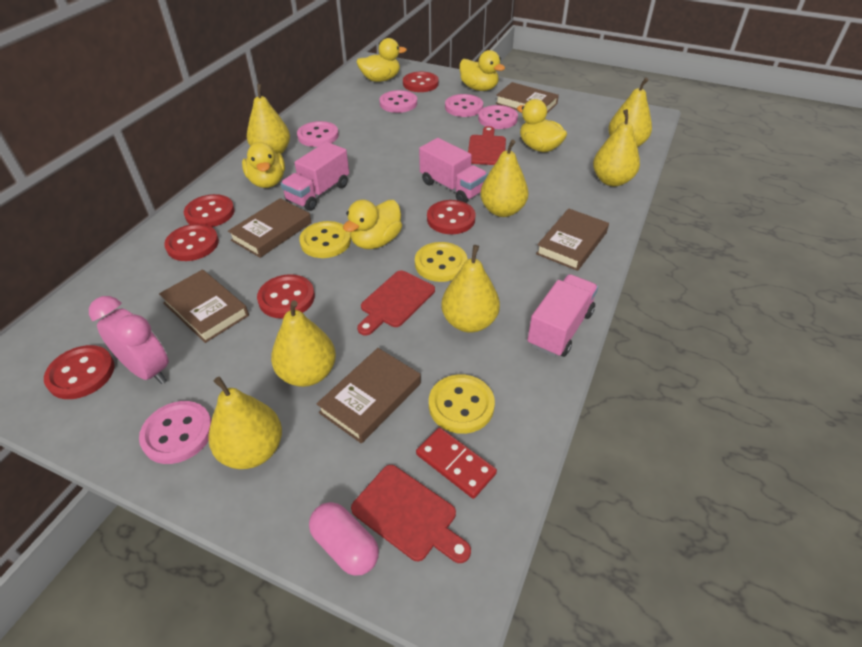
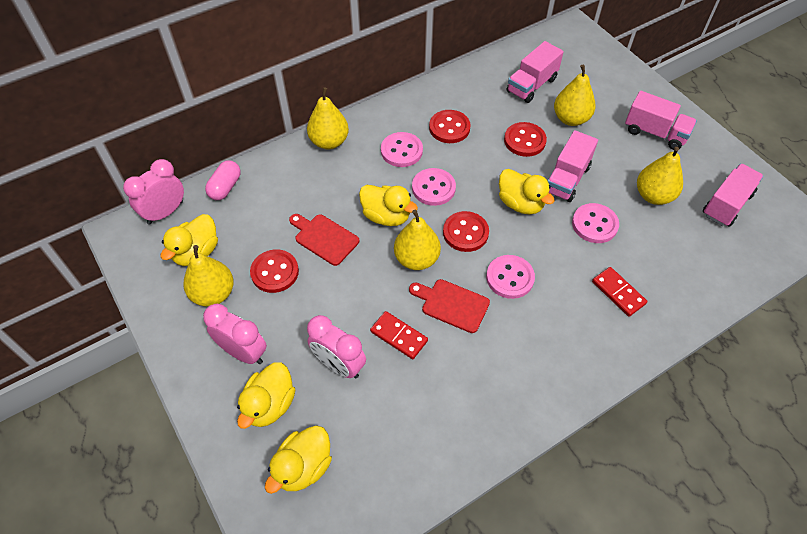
brown book: [159,269,249,343] [228,198,311,258] [316,348,421,444] [496,82,559,113] [536,208,609,271] = 5 -> none = 0
pink button: [139,401,212,464] [297,121,339,147] [379,90,417,113] [445,94,483,117] [478,105,518,129] = 5 -> [381,132,423,167] [412,168,456,206] [486,255,535,299] [572,203,619,243] = 4
pink clock: [89,296,169,384] = 1 -> [123,159,184,225] [203,304,267,364] [307,315,366,379] = 3
pink truck: [281,142,349,211] [419,138,488,203] [527,274,598,357] = 3 -> [507,41,564,103] [548,130,598,202] [625,91,697,150] [703,164,764,227] = 4
red button: [44,345,115,399] [164,224,219,261] [184,194,234,227] [257,274,315,319] [403,72,439,92] [427,200,476,234] = 6 -> [250,249,299,293] [429,110,471,143] [443,211,489,252] [504,122,547,157] = 4
red cutting board: [351,465,471,563] [357,270,435,335] [468,126,506,165] = 3 -> [289,214,359,266] [409,279,490,333] = 2
red domino: [416,428,497,499] = 1 -> [370,311,428,359] [592,267,647,317] = 2
yellow button: [299,221,351,258] [415,242,467,282] [429,374,495,434] = 3 -> none = 0
yellow pear: [208,377,282,469] [247,84,290,154] [271,300,336,387] [441,245,500,333] [480,140,529,217] [593,109,640,186] [608,78,652,147] = 7 -> [183,245,234,306] [307,87,349,149] [394,210,441,270] [554,64,595,126] [637,147,683,205] = 5

